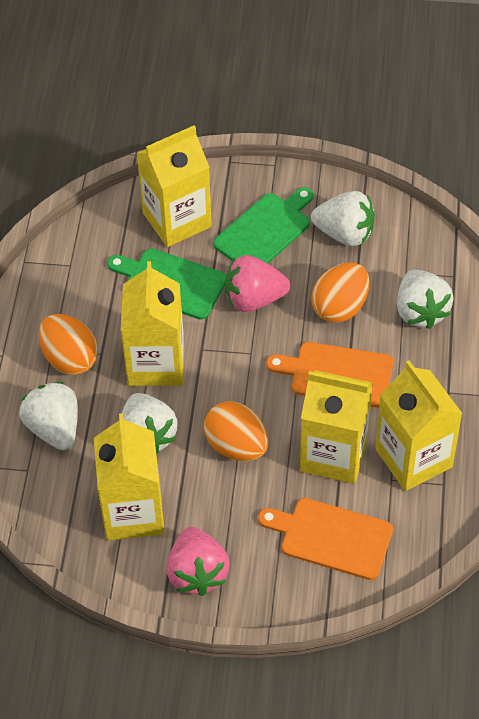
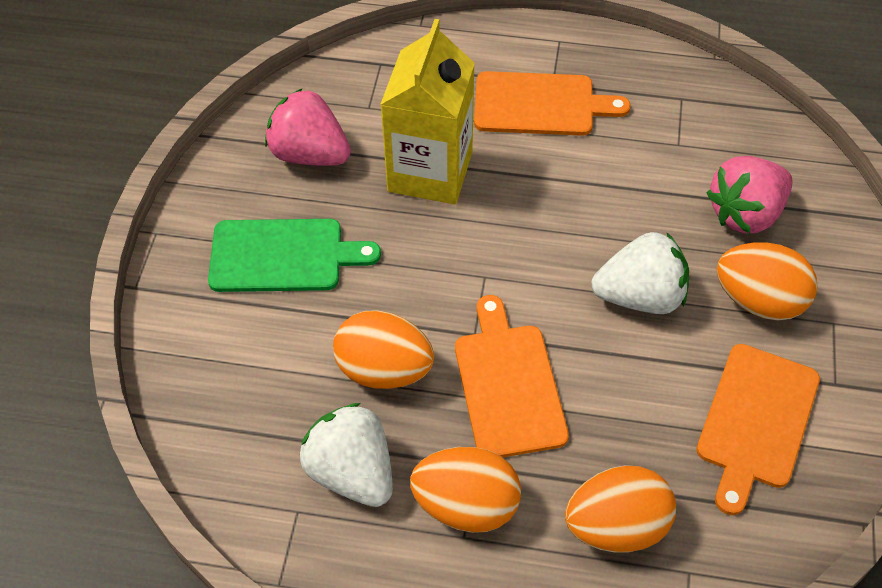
green cutting board: [107,248,226,320] [213,187,313,264] = 2 -> [208,219,381,292] = 1
orange cutting board: [258,498,393,580] [266,342,393,408] = 2 -> [455,295,569,457] [474,71,631,136] [696,344,820,515] = 3
orange egg: [39,314,98,375] [204,401,269,461] [311,263,369,323] = 3 -> [333,310,434,389] [410,447,521,533] [565,465,676,552] [717,242,817,320] = 4
white strawberry: [19,382,78,450] [121,393,178,454] [311,191,375,246] [397,270,453,329] = 4 -> [300,403,393,507] [591,232,689,314] = 2
yellow carton: [94,413,165,541] [121,261,184,386] [136,126,212,247] [300,370,373,484] [375,361,463,491] = 5 -> [380,19,475,205] = 1

